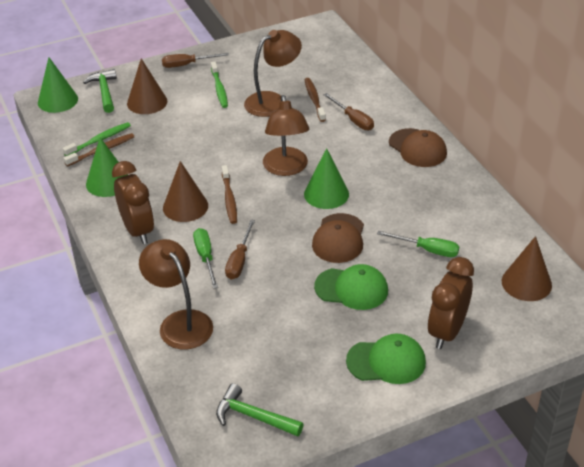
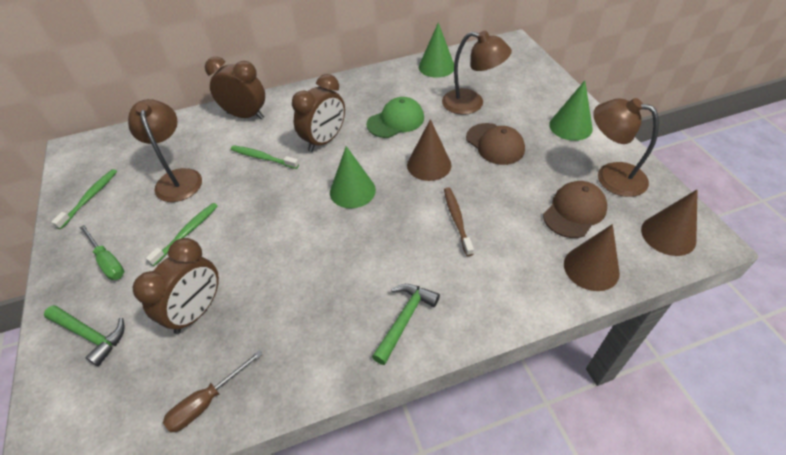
brown clock: [112,161,154,244] [428,257,474,349] = 2 -> [133,238,219,334] [205,57,265,119] [292,74,345,152] = 3
brown screwdriver: [162,53,229,68] [225,220,255,280] [323,93,374,130] = 3 -> [163,350,263,432] = 1
brown toothbrush: [64,133,134,167] [222,165,237,224] [305,78,326,122] = 3 -> [444,187,474,256] = 1
green cap: [314,264,388,310] [346,334,426,384] = 2 -> [367,97,424,138] = 1
green screwdriver: [193,228,218,289] [377,231,459,257] = 2 -> [79,225,124,280] = 1
green toothbrush: [63,122,131,156] [211,62,228,108] = 2 -> [51,169,117,229] [145,203,218,266] [231,145,299,169] = 3

